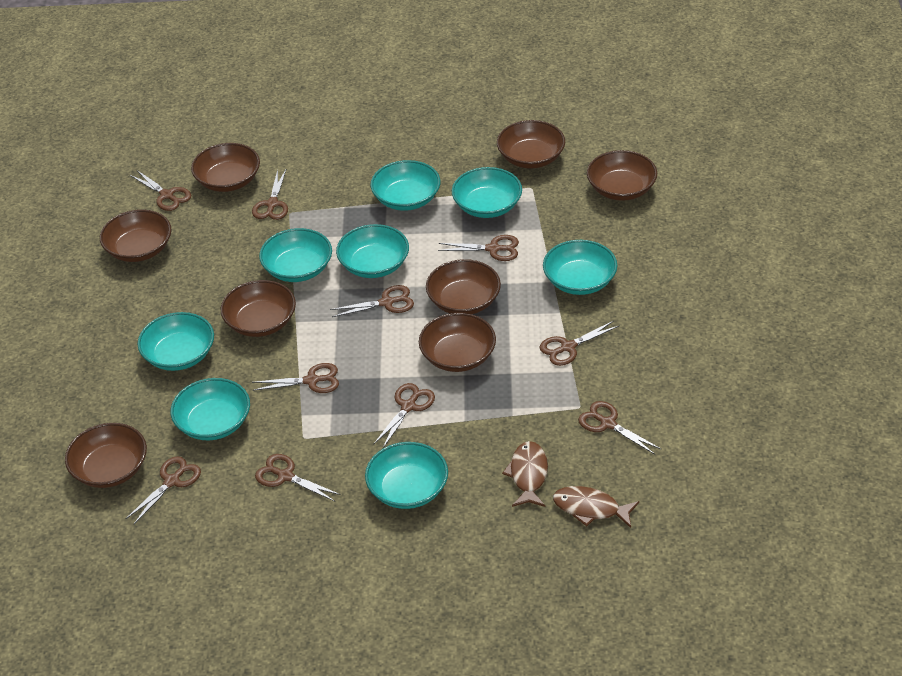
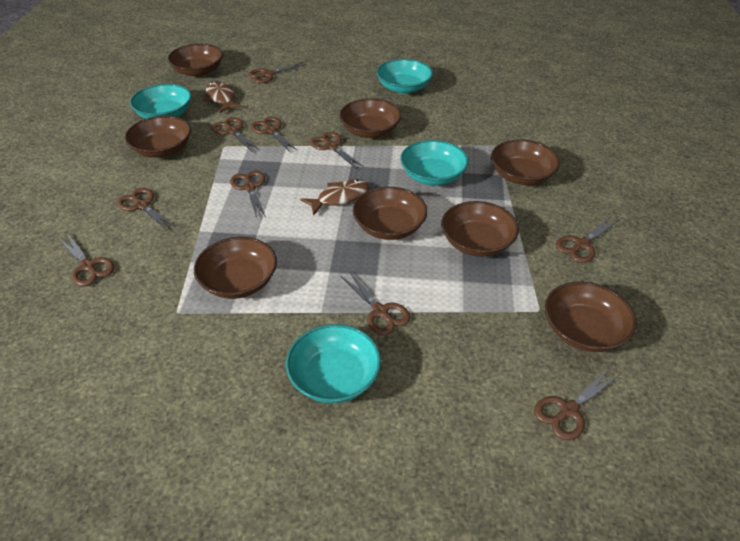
turquoise bowl: [137,312,214,371] [171,378,250,440] [259,228,332,282] [336,224,409,278] [365,442,448,509] [370,160,440,211] [452,167,522,218] [543,240,618,295] = 8 -> [130,84,192,119] [286,324,381,404] [377,59,433,94] [400,140,469,185] = 4

